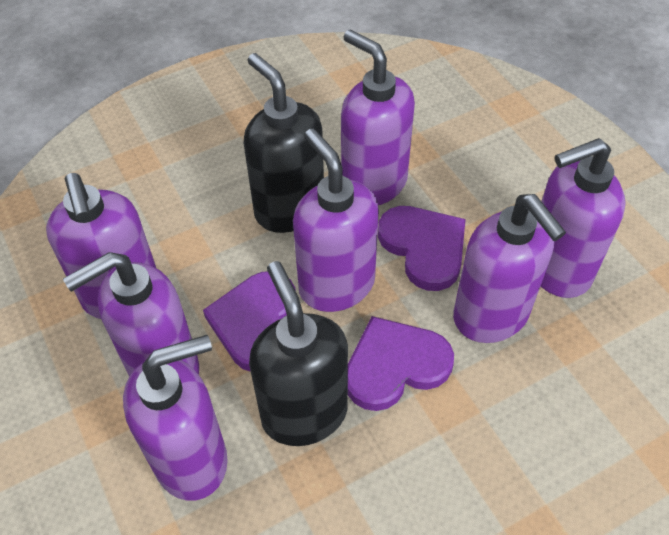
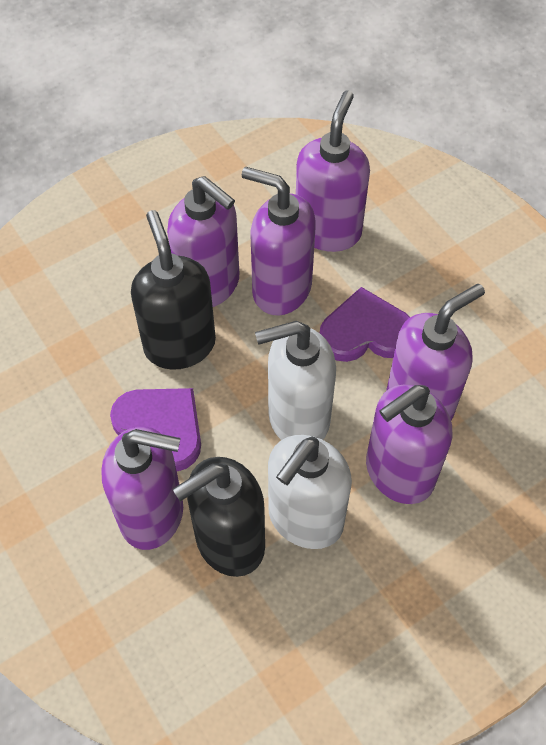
purple heart: [203,271,296,372] [348,316,454,411] [378,206,466,291] = 3 -> [110,388,201,471] [320,287,410,362] = 2
purple soap dispenser: [46,173,156,319] [63,252,199,376] [123,335,228,501] [293,129,379,312] [341,30,415,205] [453,194,566,343] [541,138,626,298] = 7 -> [102,426,183,550] [167,176,239,307] [242,167,316,315] [296,90,370,252] [366,385,452,504] [386,284,485,421] = 6
white soap dispenser: none = 0 -> [255,321,336,440] [268,435,352,549] = 2

